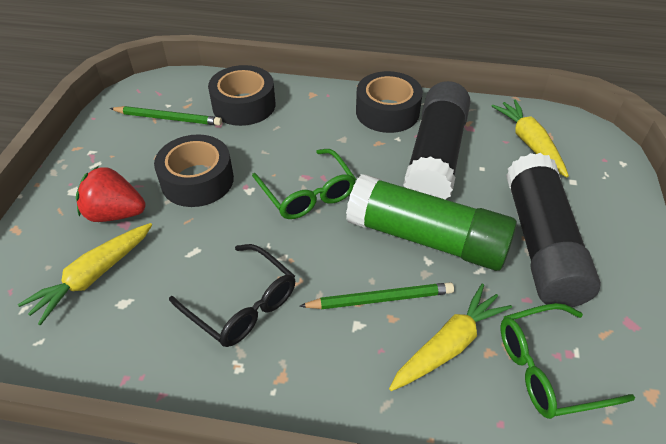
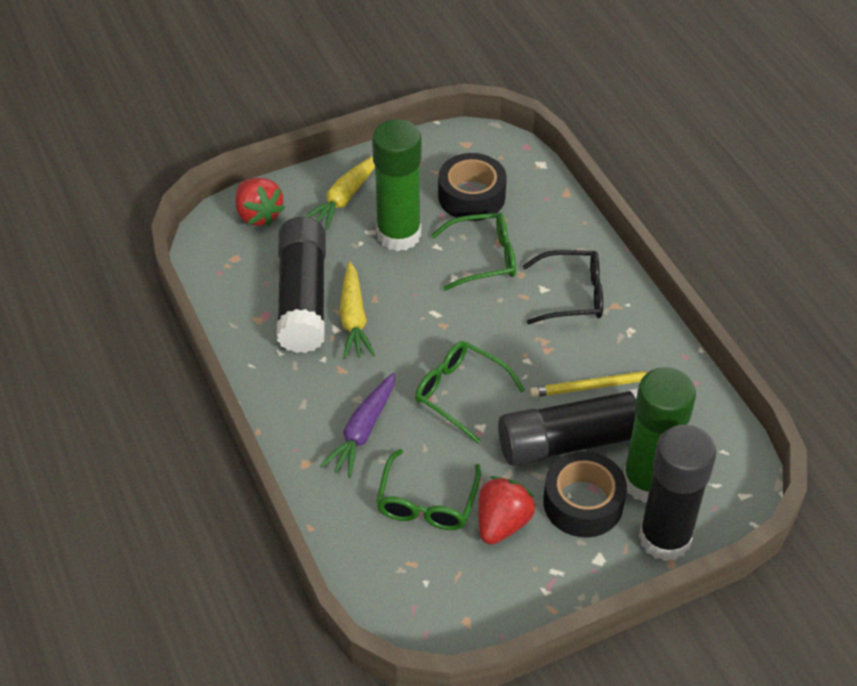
black glue stick: [403,81,471,200] [506,153,601,307] = 2 -> [277,217,326,353] [498,388,638,466] [639,425,716,561] = 3
black tape: [154,134,234,207] [208,65,275,126] [356,71,423,133] = 3 -> [438,153,507,221] [543,451,627,538] = 2
green glasses: [252,149,356,219] [500,303,635,419] = 2 -> [376,449,481,530] [415,341,525,443] [431,213,516,291] = 3
green glue stick: [346,174,517,271] = 1 -> [372,119,422,251] [623,367,696,503] = 2
green pencil: [110,106,222,126] [299,282,454,309] = 2 -> none = 0
purple carrot: none = 0 -> [320,373,395,478] = 1
red strawberry: [76,166,146,222] = 1 -> [235,178,285,226] [478,476,535,545] = 2
yellow carrot: [18,223,152,326] [389,284,512,391] [492,99,569,177] = 3 -> [305,156,375,230] [340,262,375,359] = 2
yellow pencil: none = 0 -> [530,371,648,397] = 1

